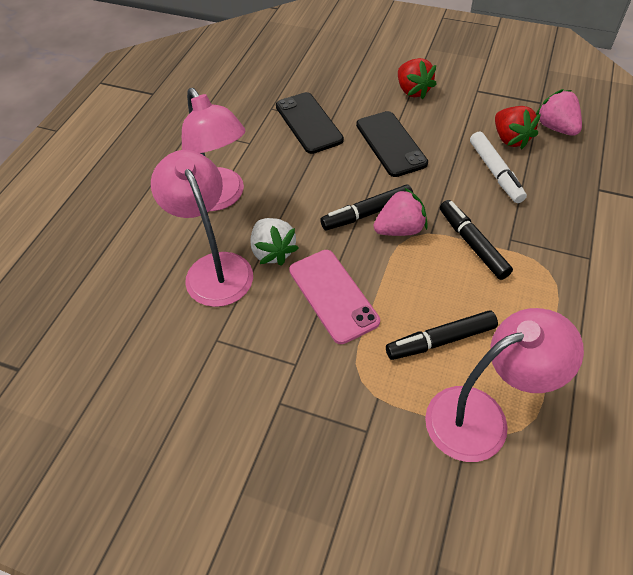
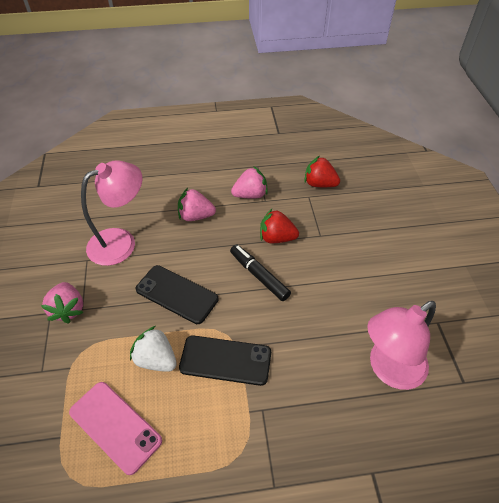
black marker: [320,184,413,230] [386,311,498,360] [440,200,513,280] = 3 -> [230,244,291,301] = 1
pink lamp: [151,150,253,307] [182,88,245,211] [425,308,584,462] = 3 -> [81,160,142,266] [367,301,436,390] = 2
pink strawberry: [374,188,428,236] [536,89,582,136] = 2 -> [41,282,84,324] [178,188,216,221] [231,166,268,199] = 3
white marker: [470,132,527,203] = 1 -> none = 0

